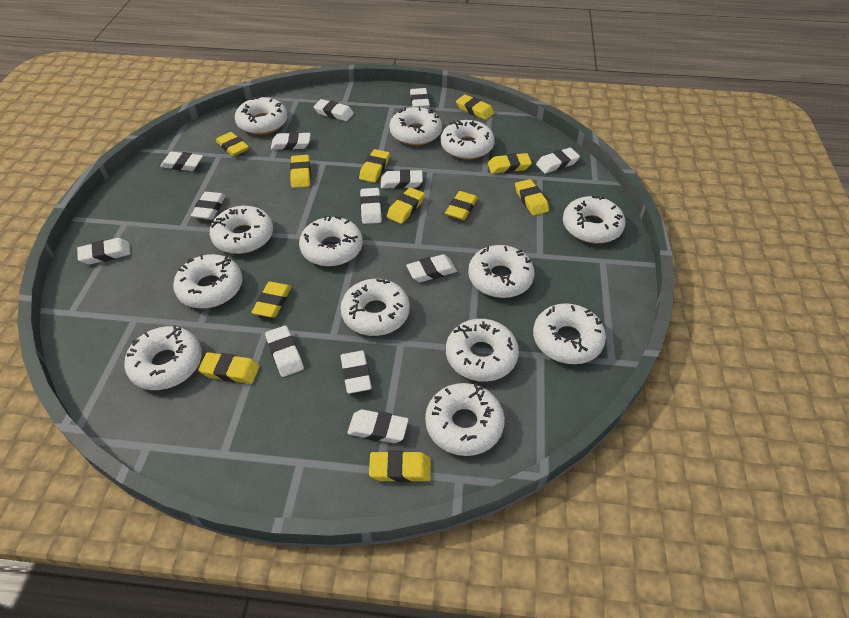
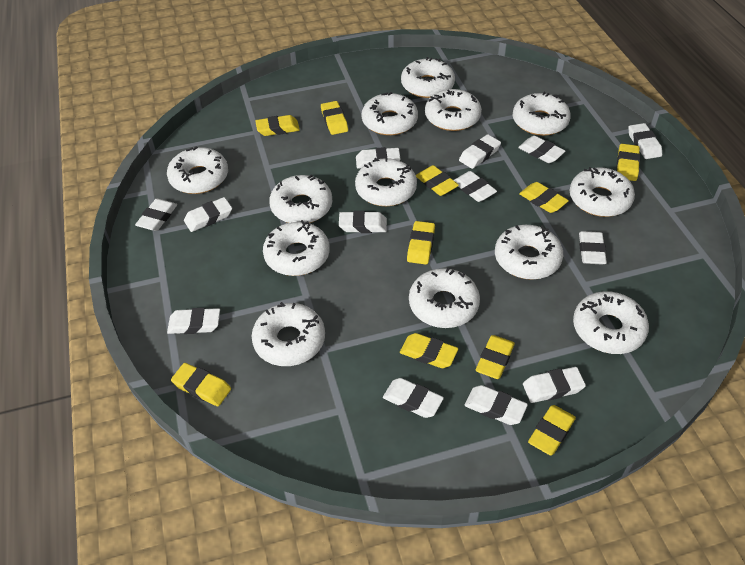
yellow eraser: [198,352,260,384] [216,132,249,157] [251,282,292,318] [290,155,311,188] [359,149,390,183] [369,451,431,482] [387,187,425,224] [445,191,478,220] [456,94,494,120] [488,153,532,174] [515,179,549,215] = 11 -> [171,363,231,406] [256,115,300,136] [321,101,348,135] [400,333,458,368] [407,221,435,264] [416,165,459,196] [476,335,515,379] [519,182,569,213] [528,405,576,456] [616,144,640,181] = 10

